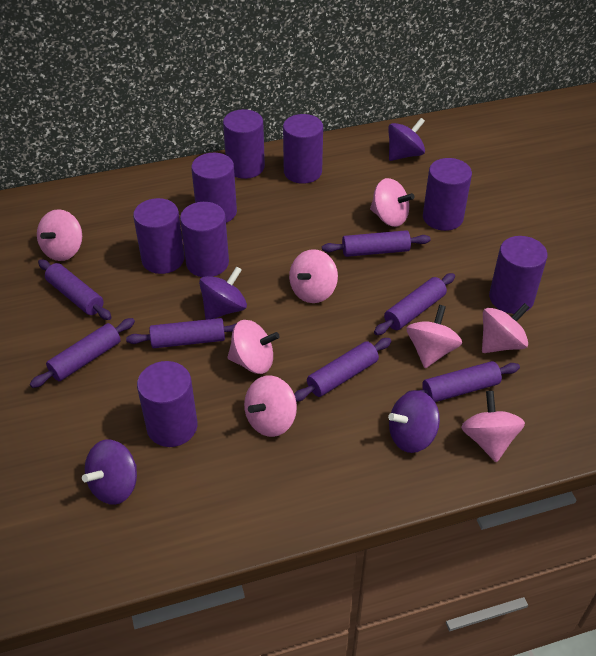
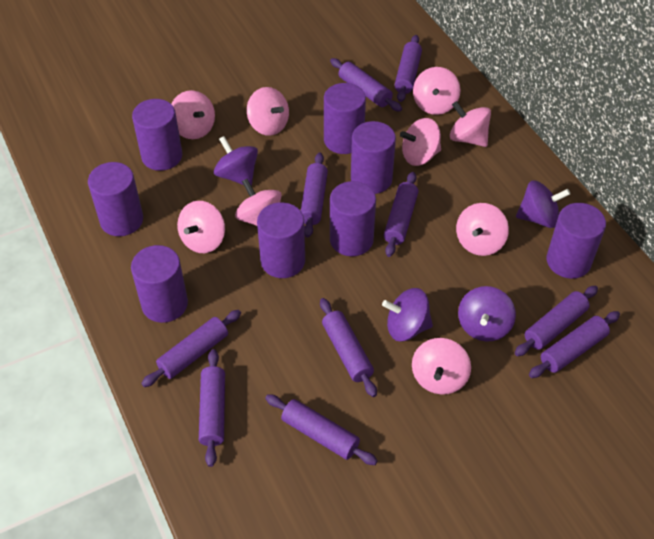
pink spinning top: [37,209,82,261] [227,320,280,374] [244,376,297,437] [289,249,338,303] [370,178,414,227] [407,305,462,368] [461,391,525,462] [482,303,530,353] = 8 -> [171,90,215,139] [177,201,225,253] [235,179,282,226] [247,87,289,136] [400,118,441,166] [412,338,471,395] [413,67,460,115] [450,101,491,147] [456,203,509,256] = 9
purple rolling pin: [30,318,135,388] [38,259,112,320] [126,318,237,348] [294,338,391,402] [322,230,431,257] [374,273,455,335] [404,361,520,402] = 7 -> [141,310,241,387] [199,349,225,467] [265,394,378,465] [301,153,328,238] [320,298,377,397] [330,58,402,112] [384,172,418,257] [394,35,422,102] [515,286,598,356] [529,311,620,378] = 10

